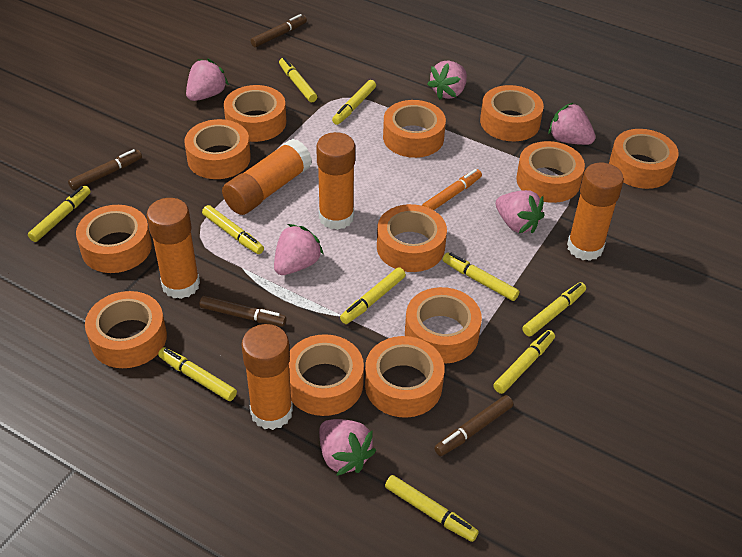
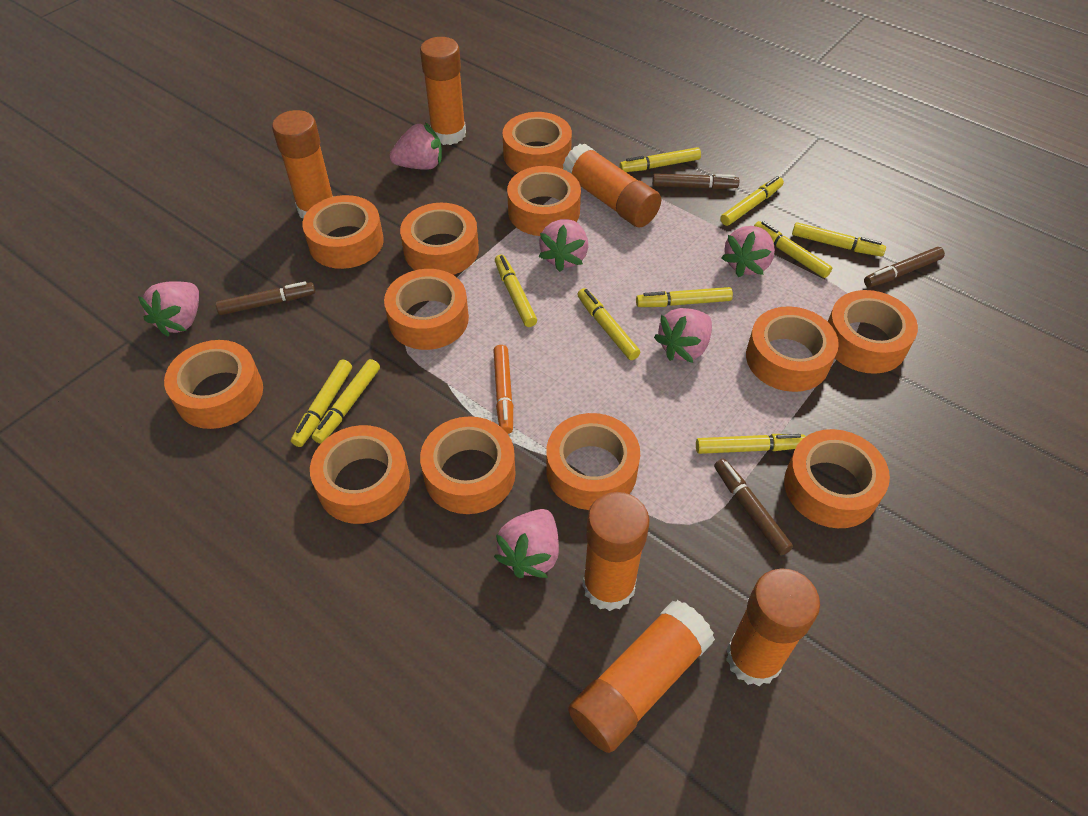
orange glue stick: [147,198,200,299] [222,139,312,215] [241,324,293,430] [316,132,355,230] [567,163,624,261] = 5 -> [272,110,334,219] [420,37,466,145] [563,144,661,227] [568,600,715,753] [583,492,650,611] [726,569,820,686] = 6

